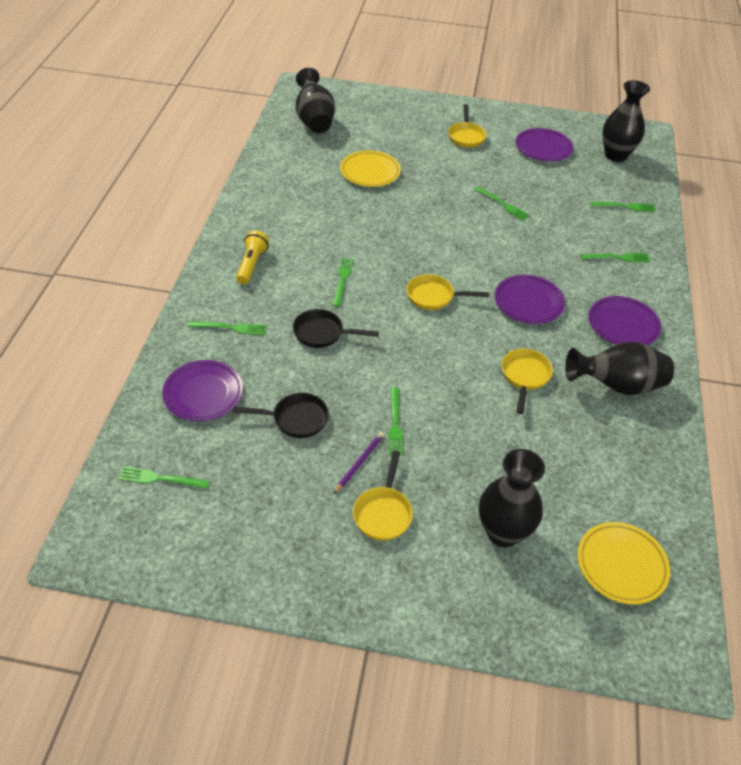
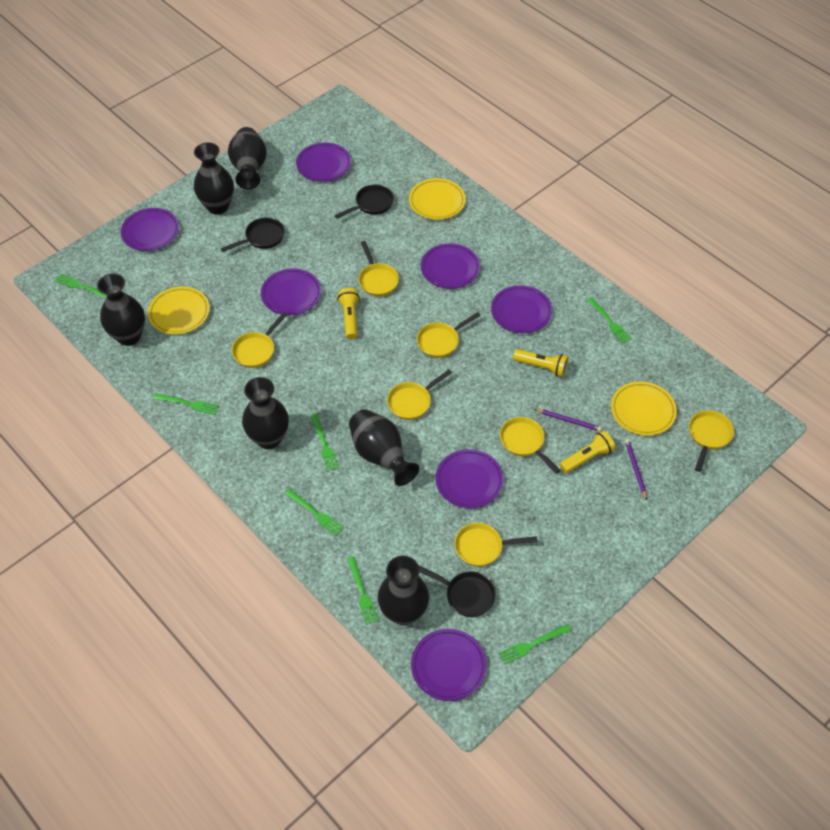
black pan: [233,393,329,438] [293,309,379,348] = 2 -> [221,217,285,252] [334,185,394,219] [419,565,496,617] = 3
black vase: [296,68,335,133] [479,449,545,547] [565,341,674,395] [602,80,650,162] = 4 -> [97,273,145,346] [194,142,234,214] [228,127,267,189] [242,377,289,449] [349,409,419,486] [378,556,429,625] = 6
purple pencil: [334,432,384,494] = 1 -> [535,409,602,431] [625,439,647,500] = 2
purple plate: [162,360,243,421] [495,275,565,324] [515,128,573,162] [588,296,661,345] = 4 -> [121,208,179,251] [261,268,321,315] [296,143,351,182] [411,629,487,701] [421,243,480,289] [436,449,504,508] [491,285,552,333] = 7
yellow flashlight: [236,230,269,284] = 1 -> [337,288,360,339] [513,349,569,377] [559,431,615,473] = 3
yellow pan: [353,451,413,541] [406,274,489,310] [448,104,487,148] [501,349,553,414] = 4 -> [232,312,287,368] [358,241,399,296] [387,369,452,420] [417,312,481,358] [455,523,537,566] [500,417,561,474] [689,410,734,472] = 7
yellow plate: [340,151,401,187] [578,522,670,605] = 2 -> [148,286,210,335] [409,178,466,220] [611,381,677,436] = 3

